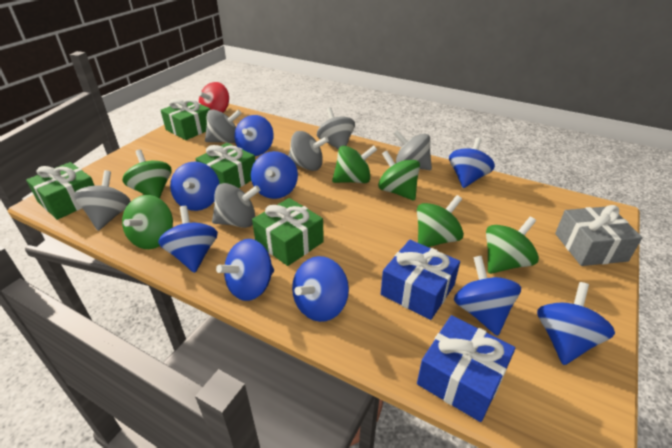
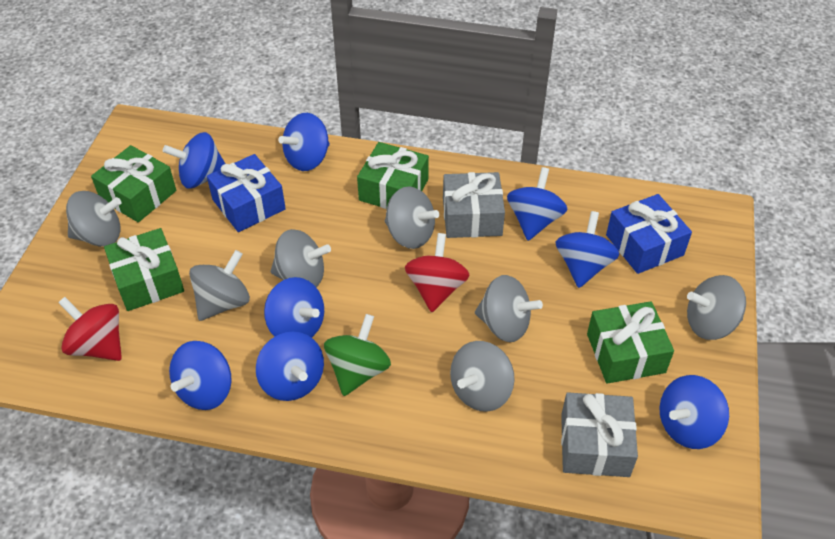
blue spinning top: [158,206,218,273] [170,162,219,211] [216,239,274,301] [234,115,274,156] [251,151,298,199] [292,256,349,322] [449,137,495,188] [454,256,521,336] [537,282,615,365] = 9 -> [163,132,226,188] [169,341,232,410] [256,331,324,401] [264,277,324,338] [278,113,330,171] [507,167,568,241] [556,211,619,288] [660,375,729,449] = 8
green spinning top: [122,150,172,199] [122,195,173,249] [332,145,377,183] [378,151,420,200] [417,195,464,247] [486,217,539,274] = 6 -> [324,314,391,396] = 1
grey gift: [555,205,643,266] = 1 -> [443,172,505,238] [561,392,638,477] = 2
grey spinning top: [74,170,131,231] [205,109,242,143] [212,183,260,228] [288,131,329,171] [317,107,355,150] [394,130,432,170] = 6 -> [66,191,122,247] [189,250,250,321] [271,229,331,288] [385,187,439,249] [450,341,515,412] [475,275,543,342] [687,275,746,340] = 7
red spinning top: [198,82,229,113] = 1 -> [58,297,122,361] [405,233,470,312] = 2

